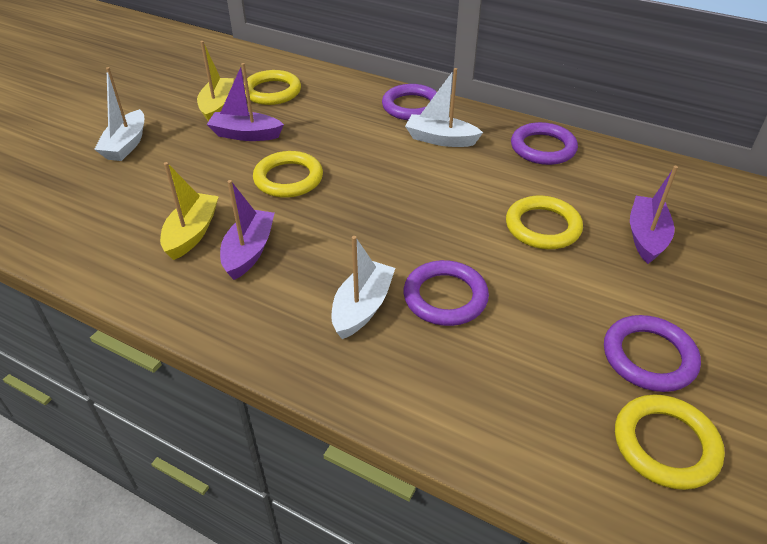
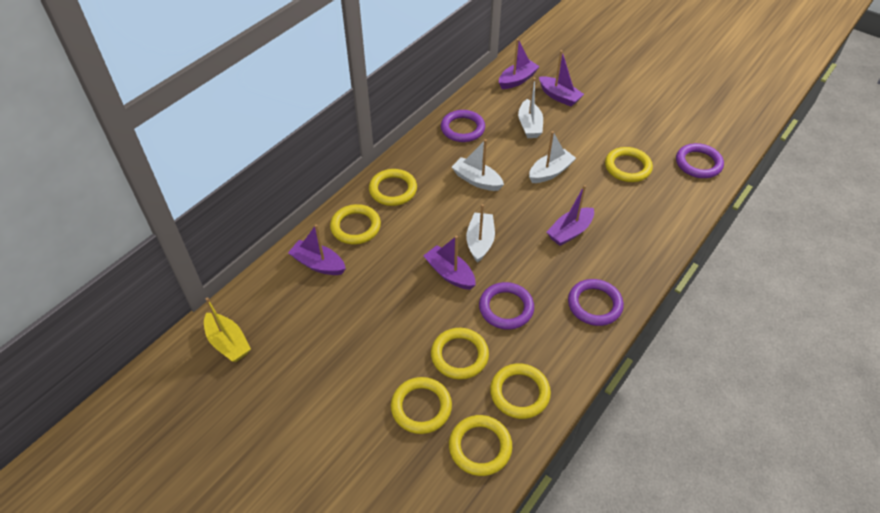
purple boat: [207,63,284,141] [220,180,274,280] [630,166,678,264] = 3 -> [288,224,346,275] [423,236,475,290] [499,39,540,89] [539,50,584,107] [547,185,594,246] = 5
white boat: [94,67,144,161] [331,236,395,339] [405,68,483,147] = 3 -> [452,139,504,191] [466,204,495,263] [518,77,543,138] [529,131,576,183] = 4
yellow boat: [160,162,219,260] [197,41,234,121] = 2 -> [204,297,251,362] = 1
yellow ring: [244,70,301,105] [253,151,323,198] [506,195,583,249] [615,394,725,490] = 4 -> [330,204,381,244] [369,169,417,206] [391,377,452,434] [431,328,489,380] [449,415,512,476] [490,363,551,419] [605,147,653,182] = 7

